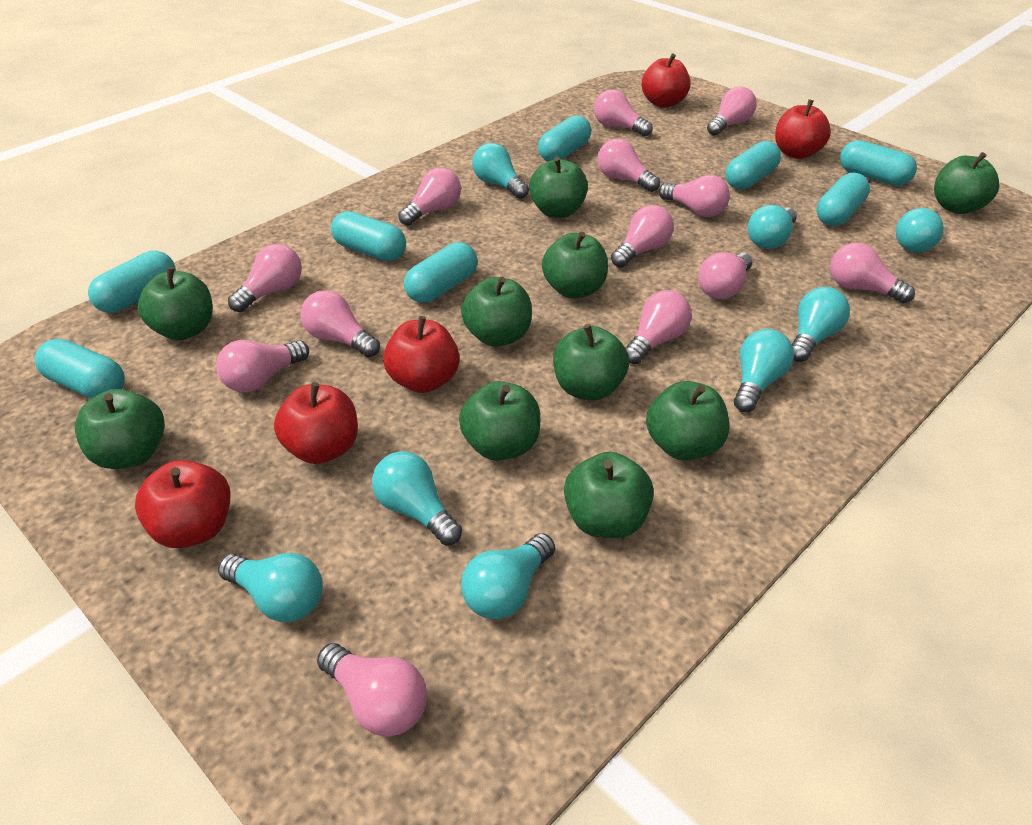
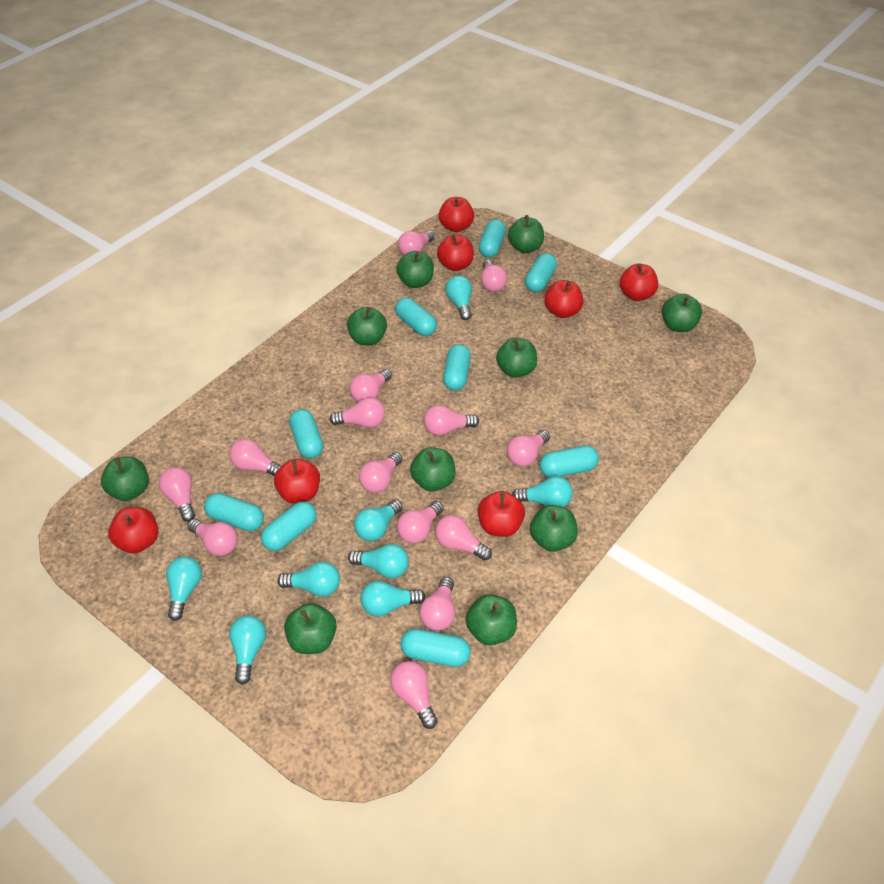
pink light bulb: [216,340,309,393] [228,244,302,312] [300,290,380,357] [317,643,427,737] [398,168,461,226] [594,90,653,136] [597,139,660,192] [611,205,674,268] [625,290,692,364] [659,175,730,217] [698,252,752,299] [707,86,757,136] [830,243,915,303] = 13 -> [159,467,195,522] [187,519,238,556] [229,439,281,476] [329,398,385,428] [350,369,392,402] [359,452,402,493] [390,661,438,729] [397,501,443,544] [398,230,435,255] [419,577,455,631] [424,405,479,436] [435,515,492,561] [481,260,507,292] [507,430,550,467] = 14
red apple: [135,460,230,548] [274,382,358,464] [383,316,460,393] [642,53,690,108] [775,99,831,159] = 5 -> [108,507,158,554] [274,459,320,503] [437,234,474,271] [439,197,474,232] [478,491,525,537] [544,280,584,318] [620,263,658,301] = 7
turquoise capsule: [35,339,125,399] [88,250,176,313] [331,211,406,261] [404,242,477,303] [538,115,591,161] [725,141,781,190] [817,173,870,226] [840,140,917,186] = 8 -> [204,493,264,531] [261,501,316,551] [289,409,323,458] [395,298,437,336] [400,629,471,667] [443,344,471,391] [479,219,506,257] [525,253,557,292] [539,445,599,478] = 9

